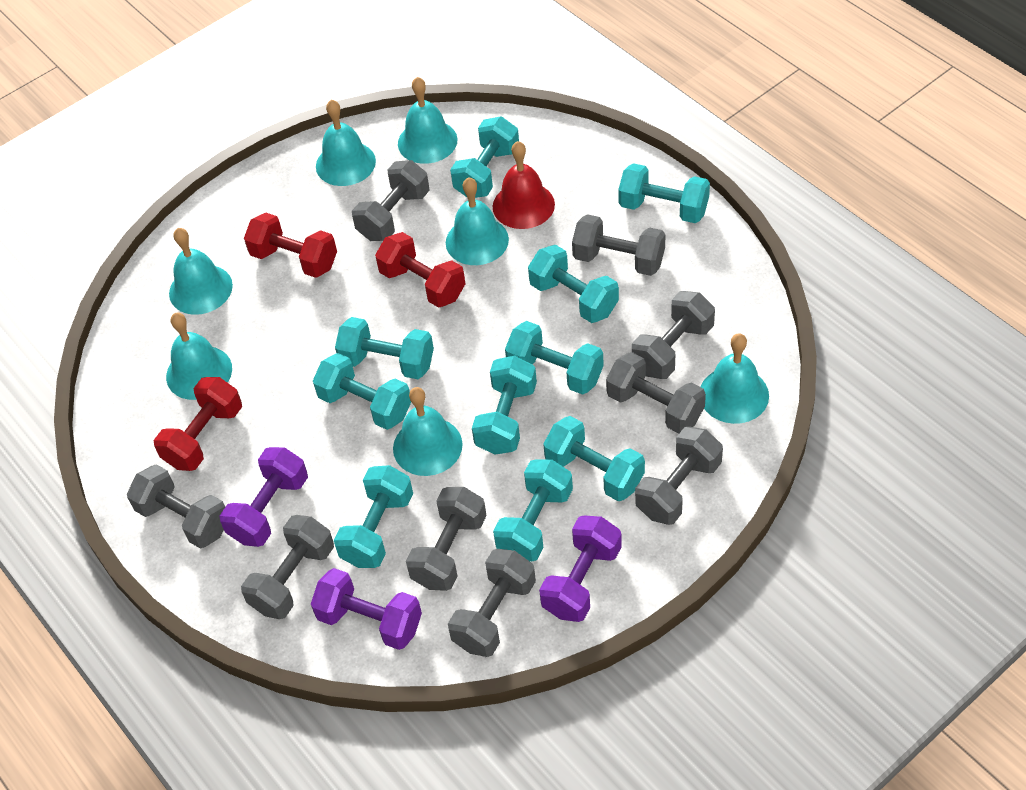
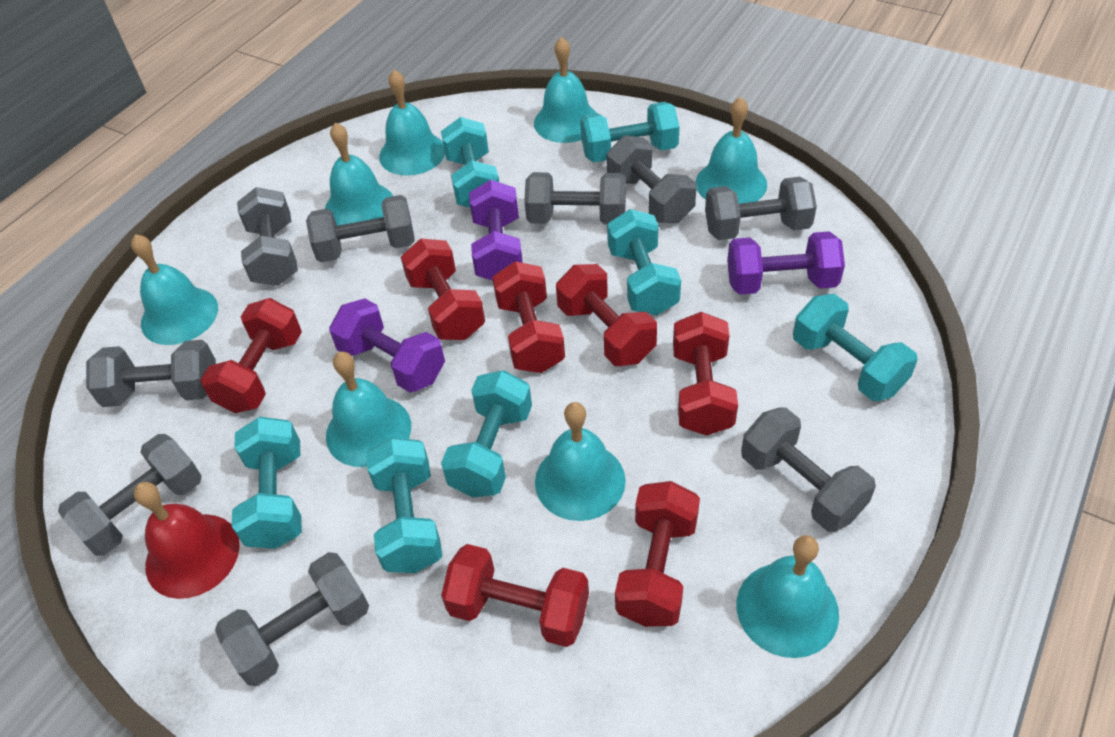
red dumbbell: [154,377,242,471] [244,213,337,278] [375,232,465,308] = 3 -> [200,298,302,413] [401,239,485,340] [441,544,589,647] [492,261,565,373] [556,264,657,366] [615,481,700,627] [673,312,738,436] = 7
turquoise bell: [166,313,232,400] [169,228,233,315] [316,99,376,186] [393,387,462,476] [398,77,457,164] [446,178,509,265] [701,333,769,424] = 7 -> [131,234,218,345] [325,123,393,226] [326,352,411,467] [379,70,445,176] [534,37,596,143] [535,402,626,521] [696,97,767,204] [737,535,839,658] = 8
turquoise dumbbell: [313,353,411,430] [334,465,413,568] [335,317,434,379] [450,117,519,198] [472,356,537,455] [493,459,573,562] [505,321,604,395] [528,245,619,323] [543,416,645,501] [618,163,710,223] = 10 -> [232,417,302,549] [366,437,443,573] [441,117,499,208] [441,370,532,498] [580,102,680,162] [607,209,681,315] [793,294,918,401] = 7

